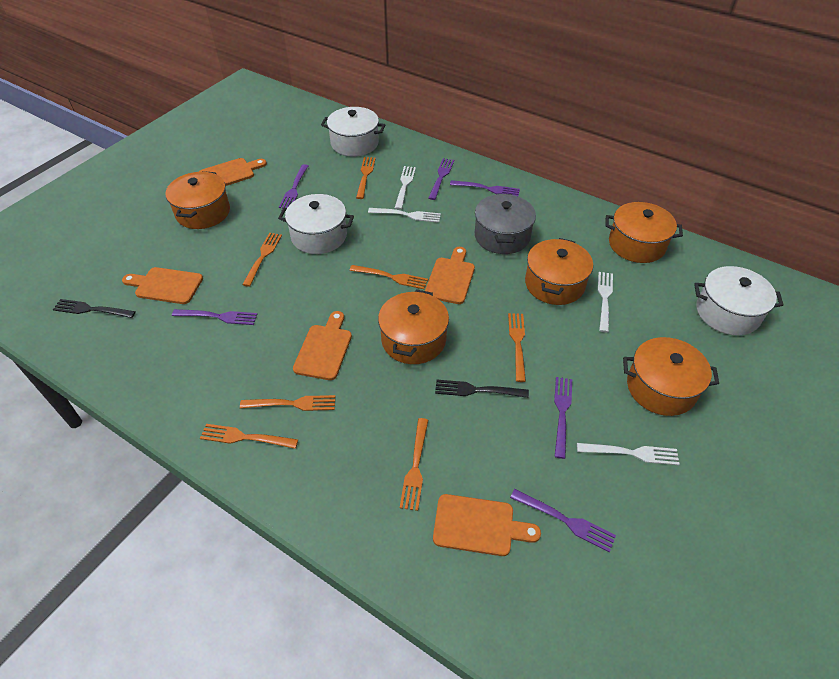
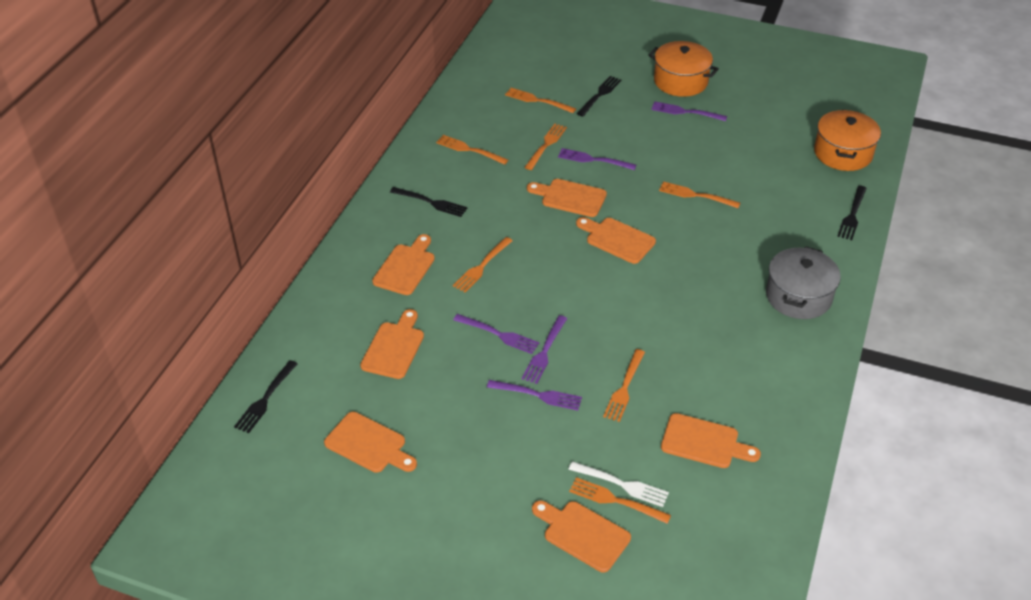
black fork: [53,299,136,318] [435,380,529,398] = 2 -> [234,360,298,433] [390,187,467,217] [577,76,621,117] [837,186,867,240] = 4
orange cutting board: [122,267,203,304] [199,158,267,186] [293,311,352,380] [425,247,475,304] [433,494,541,556] = 5 -> [324,412,417,473] [360,309,424,379] [372,234,435,295] [527,179,607,217] [532,500,631,572] [576,217,656,264] [661,413,761,468] = 7
orange pot: [165,171,230,229] [378,290,449,364] [525,238,593,305] [605,202,683,263] [623,337,719,416] = 5 -> [649,41,719,97] [814,110,881,171] = 2
purple fork: [172,309,257,325] [279,164,308,208] [428,158,454,200] [450,180,520,196] [510,489,616,552] [554,377,572,459] = 6 -> [453,314,539,354] [487,380,582,411] [522,315,567,384] [558,148,636,170] [651,101,727,121] = 5
white fork: [368,208,441,223] [395,166,416,210] [577,443,680,465] [598,272,613,333] = 4 -> [568,461,669,507] = 1
white pot: [278,194,354,254] [321,107,385,157] [694,266,783,335] = 3 -> none = 0

